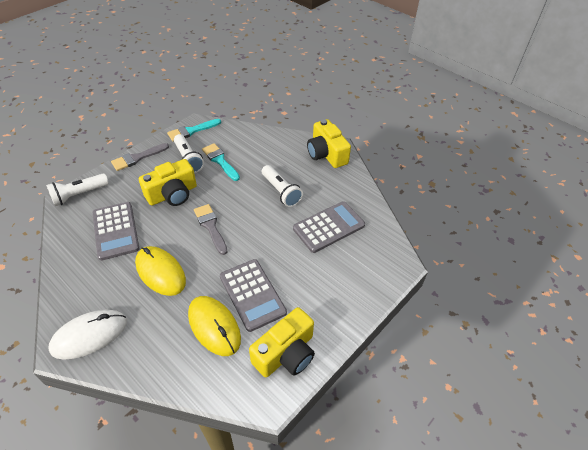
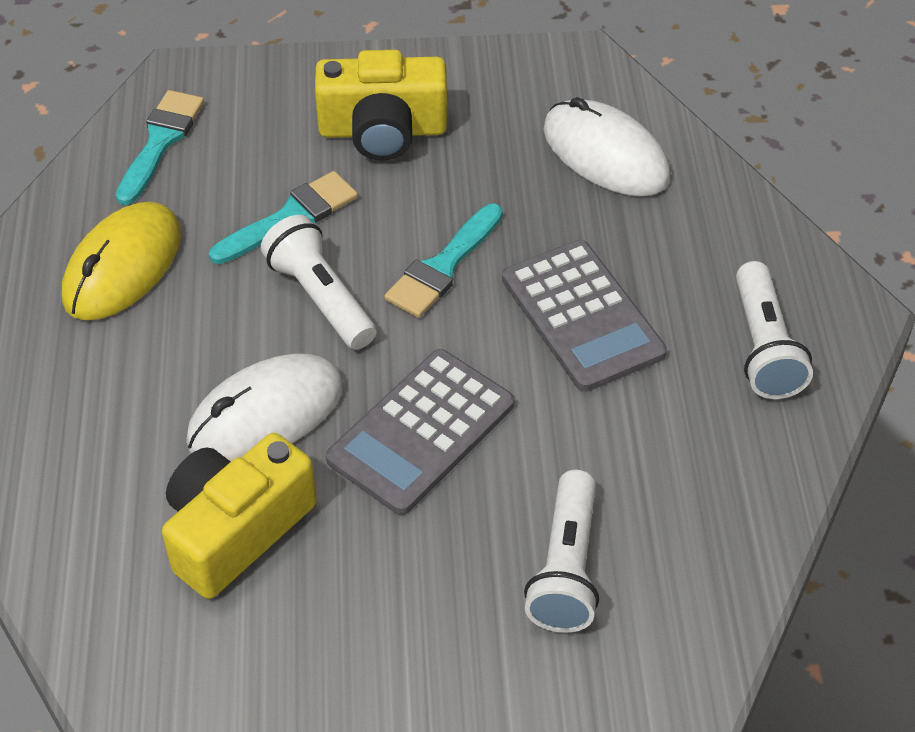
grey brush: [111,143,169,171] [194,204,228,255] = 2 -> none = 0
grey calculator: [93,202,139,261] [220,259,287,332] [293,201,365,253] = 3 -> [326,349,515,515] [502,240,667,392] = 2
turquoise brush: [167,119,221,142] [202,143,240,181] = 2 -> [116,90,204,205] [209,171,358,264] [385,204,503,318] = 3
white mouse: [48,310,127,360] = 1 -> [186,354,343,461] [543,97,670,196] = 2
yellow camera: [139,159,197,206] [249,307,315,377] [307,119,351,168] = 3 -> [162,433,317,599] [315,50,447,161] = 2
yellow mouse: [135,246,186,296] [188,296,241,356] = 2 -> [62,201,181,320] = 1

